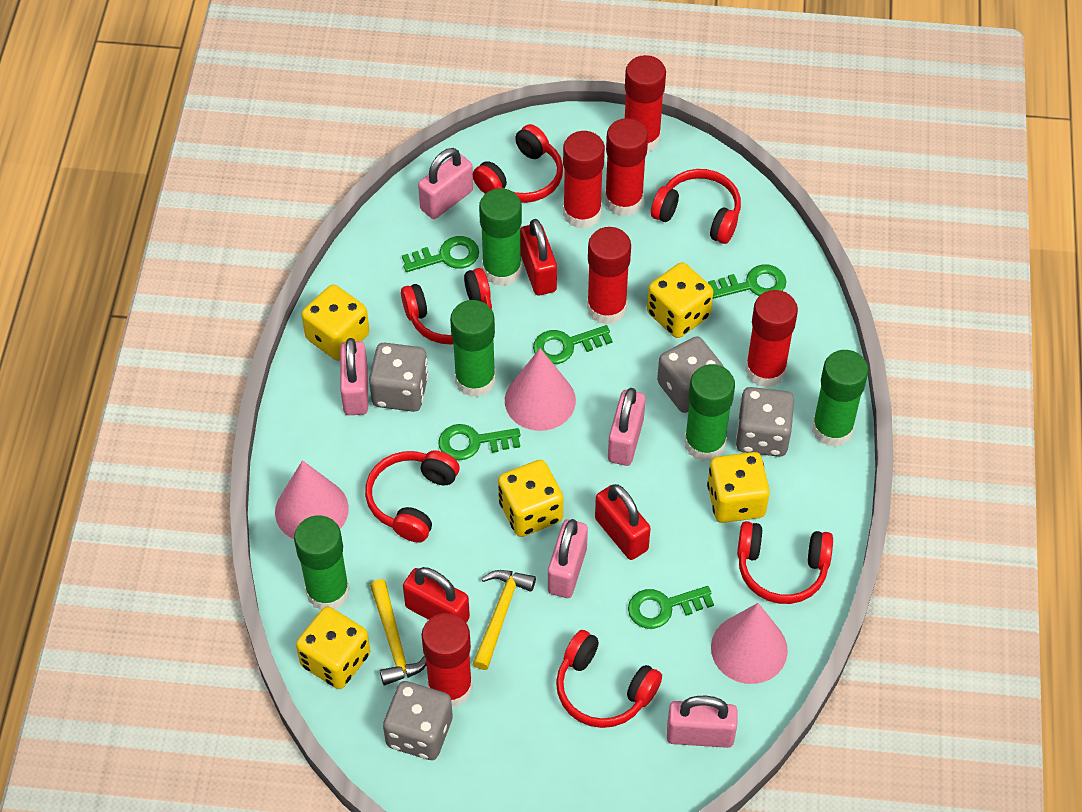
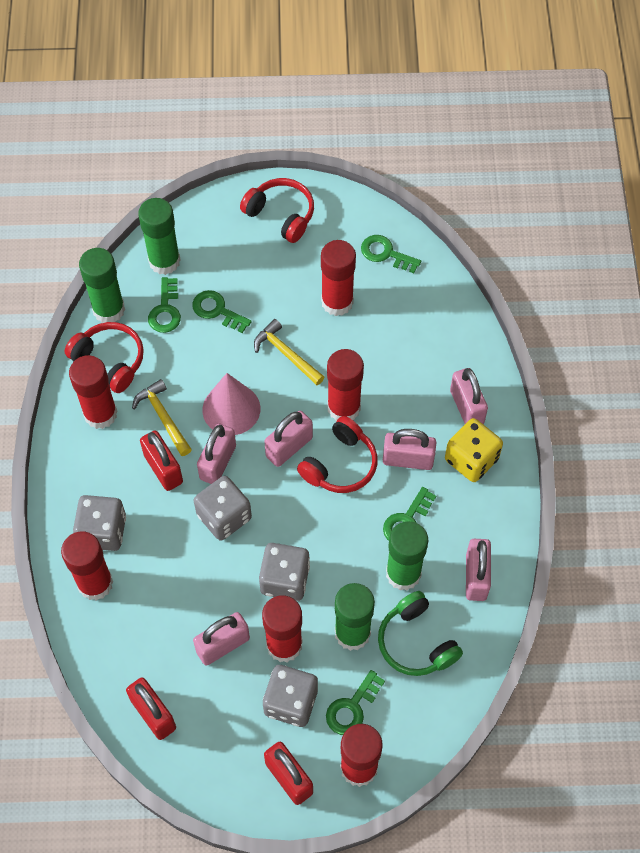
green glue stick: [294,515,350,610] [450,300,496,397] [479,188,522,287] [684,364,735,461] [812,350,868,447] = 5 -> [79,248,125,323] [138,198,180,275] [335,583,375,651] [386,521,428,590] = 4
green headphones: none = 0 -> [378,591,463,676] = 1
pink cone: [275,460,349,539] [505,348,576,431] [711,603,788,684] = 3 -> [202,373,260,435] = 1
pink padlock: [340,338,368,415] [418,148,473,219] [548,519,588,598] [608,388,645,466] [667,696,738,748] = 5 -> [193,612,250,666] [197,424,236,484] [264,411,313,467] [383,429,436,470] [450,368,488,424] [466,539,491,601] = 6
red headphones: [365,450,460,543] [401,268,492,345] [473,124,563,203] [556,630,662,728] [651,169,741,244] [737,521,833,604] = 6 -> [65,322,144,393] [240,178,314,243] [297,416,378,493] = 3
yellow dice: [296,607,370,689] [301,285,369,361] [498,460,563,537] [647,262,713,338] [707,452,770,523] = 5 -> [445,418,503,482] = 1

